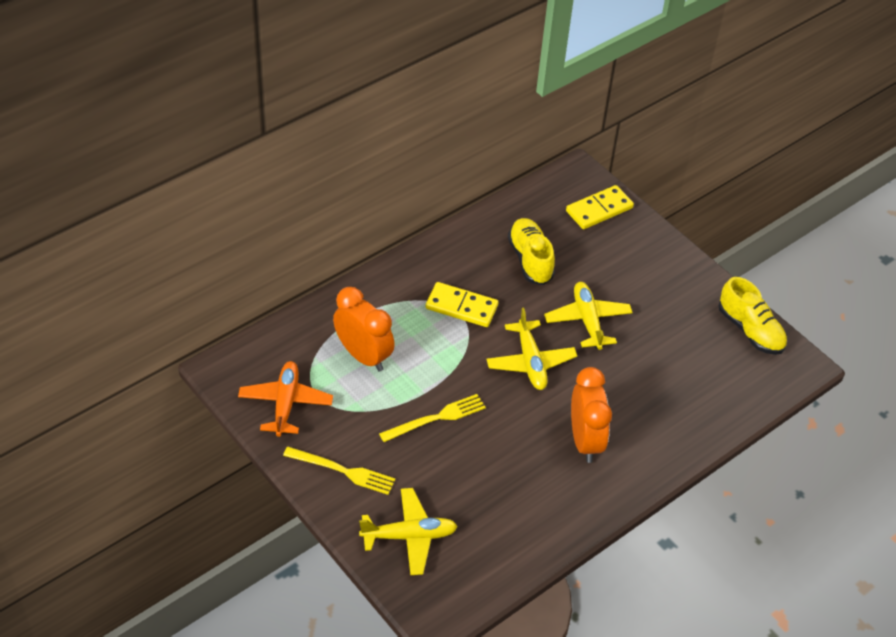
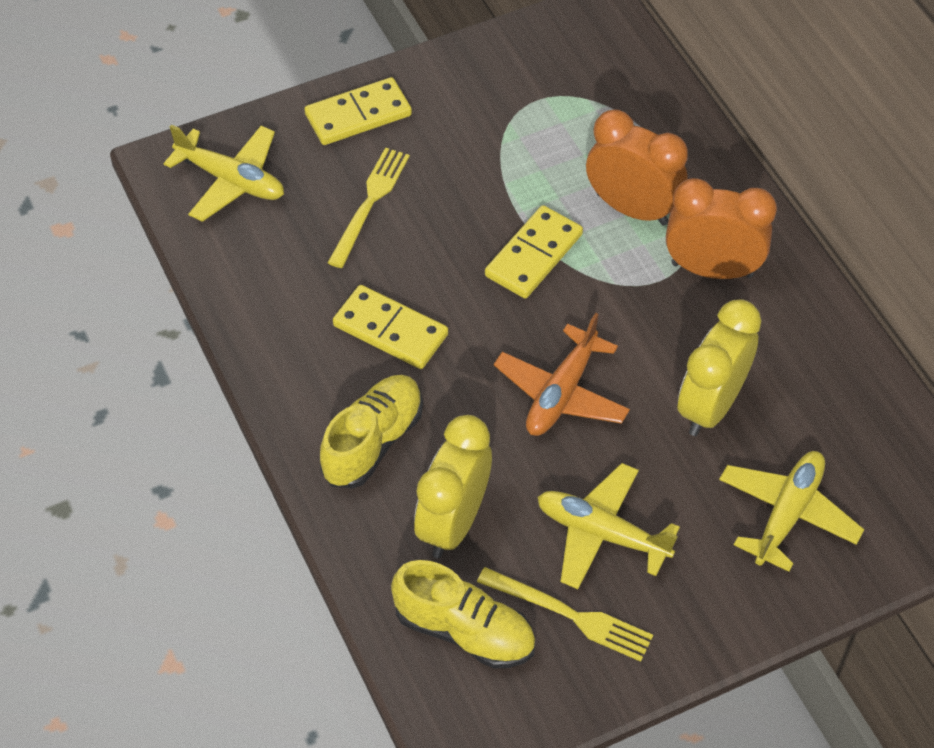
yellow clock: none = 0 -> [414,415,492,558] [677,300,762,436] = 2
yellow domino: [426,282,498,327] [566,185,634,229] = 2 -> [305,77,412,145] [333,285,448,369] [485,205,583,298] = 3

